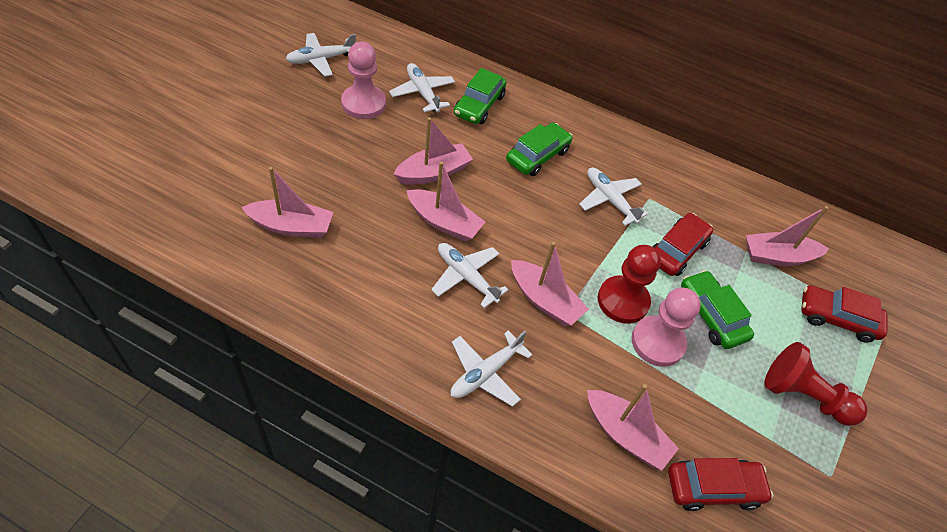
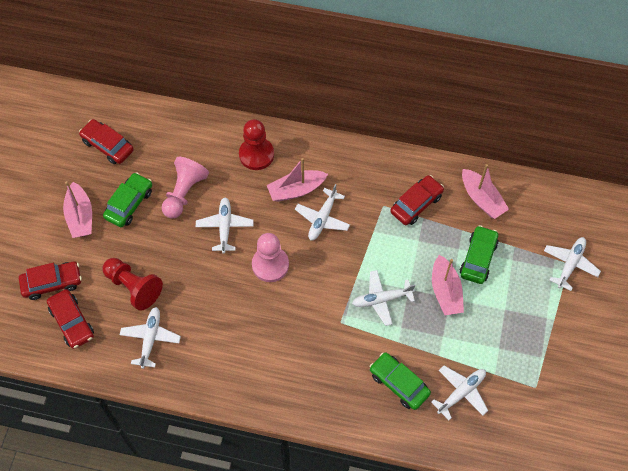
pink boat: [241,167,333,238] [394,117,473,185] [406,162,485,242] [511,242,589,326] [587,384,679,471] [746,206,829,266] = 6 -> [63,181,92,238] [267,158,328,202] [432,255,464,315] [462,164,509,219] = 4
red car: [652,213,713,276] [668,458,773,511] [801,285,887,343] = 3 -> [19,262,82,300] [47,289,94,349] [79,119,134,164] [390,175,444,225] = 4
white plane: [286,33,356,77] [389,63,455,112] [431,243,509,308] [451,331,532,407] [579,168,648,226] = 5 -> [120,307,181,369] [196,197,254,254] [295,184,350,241] [352,270,416,326] [431,366,488,420] [544,237,601,291] = 6

